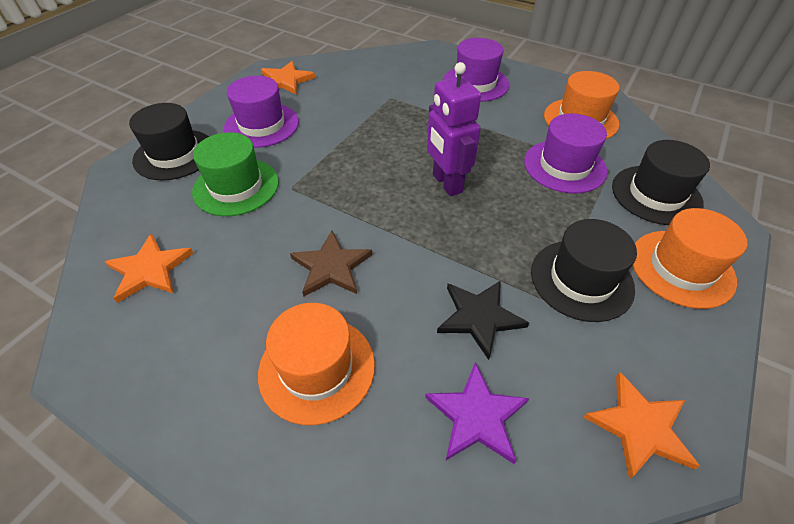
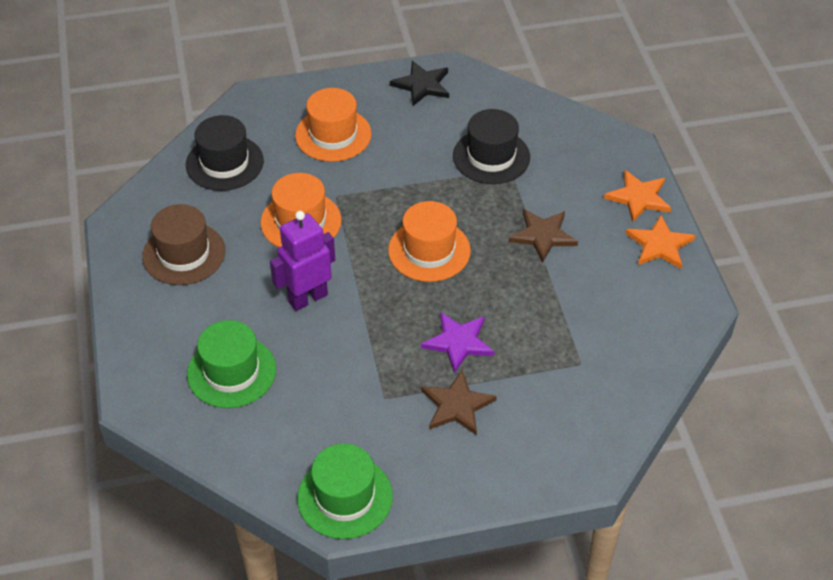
black hat: [129,103,209,180] [531,219,637,322] [612,140,710,225] = 3 -> [186,115,264,191] [453,109,530,184] = 2
brown hat: none = 0 -> [142,204,225,285] = 1
brown star: [290,231,372,296] = 1 -> [421,370,497,435] [509,209,578,263] = 2
green hat: [192,132,279,216] = 1 -> [187,320,276,408] [297,443,393,539] = 2
orange star: [105,233,193,303] [261,61,315,94] [583,372,700,479] = 3 -> [604,170,671,223] [626,215,695,269] = 2
purple hat: [224,76,299,148] [443,38,509,102] [524,113,607,193] = 3 -> none = 0

